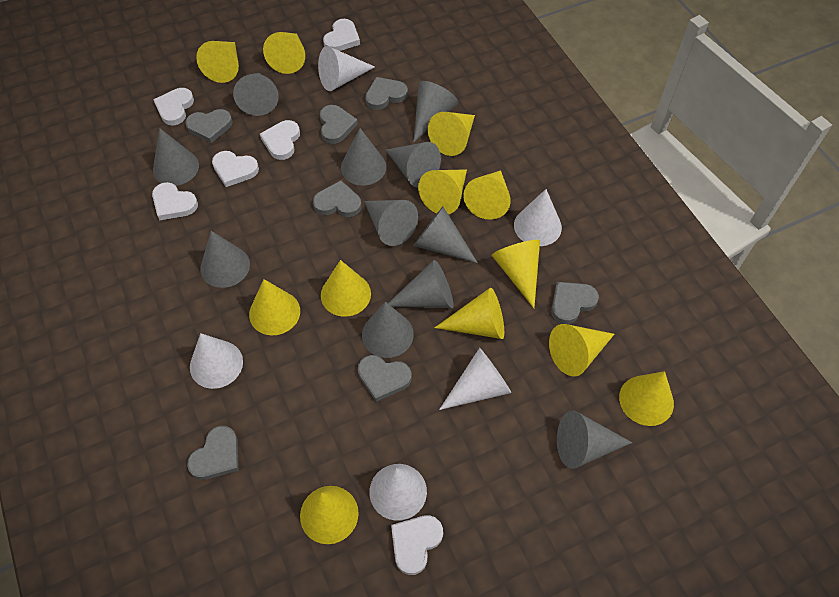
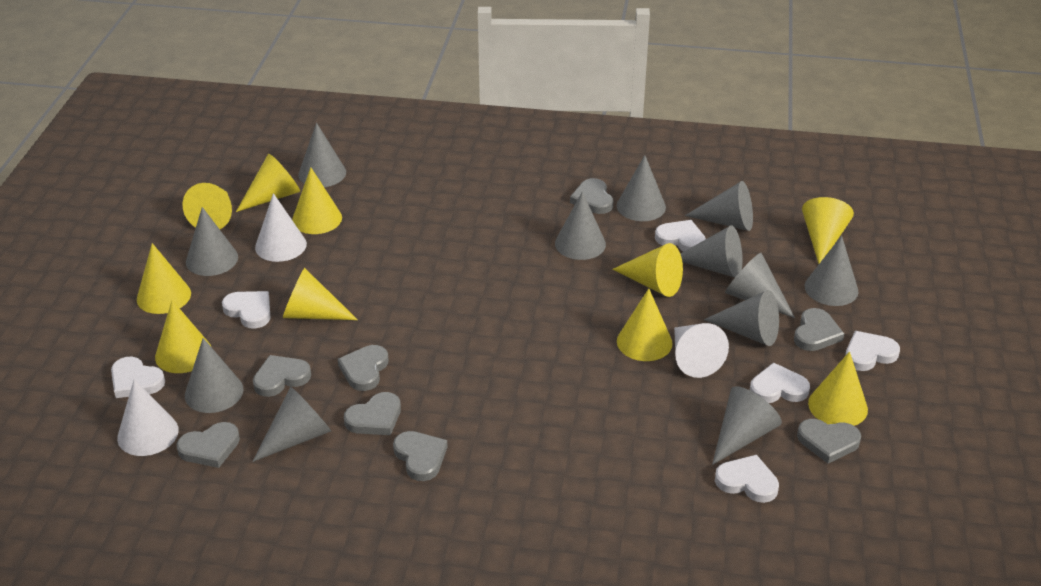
grey cone: [153,128,199,186] [200,231,250,288] [233,73,279,116] [341,128,386,185] [362,302,414,358] [364,200,418,246] [386,142,441,188] [388,260,454,308] [413,81,459,142] [414,207,478,263] [557,410,632,469] = 11 -> [185,338,244,413] [186,207,238,276] [253,387,331,462] [298,123,346,187] [555,192,606,260] [617,155,666,221] [681,225,743,278] [685,181,753,231] [704,290,779,346] [712,386,782,465] [725,253,795,318] [805,236,859,306] = 12
grey heart: [185,109,233,143] [187,426,239,480] [313,180,362,217] [320,105,358,144] [358,355,412,402] [365,77,408,110] [551,282,599,324] = 7 -> [177,422,240,468] [253,355,311,397] [338,345,389,391] [344,392,401,435] [393,431,448,481] [570,178,613,214] [794,308,844,351] [797,419,861,464] = 8
white cone: [190,333,243,389] [318,46,375,91] [369,464,427,521] [439,348,511,410] [514,189,562,246] = 5 -> [117,379,179,456] [255,193,307,262] [674,323,729,378] = 3
yellow cone: [196,41,239,83] [249,279,300,335] [263,32,305,74] [300,486,359,544] [321,260,371,317] [418,169,467,214] [428,112,475,156] [434,288,504,339] [463,170,511,220] [492,240,540,308] [549,324,614,377] [619,371,674,426] = 12 -> [137,243,191,314] [155,300,211,373] [183,183,232,229] [236,154,300,212] [283,268,358,320] [292,168,342,234] [612,243,683,297] [617,288,673,361] [802,197,854,264] [808,351,868,426] = 10

